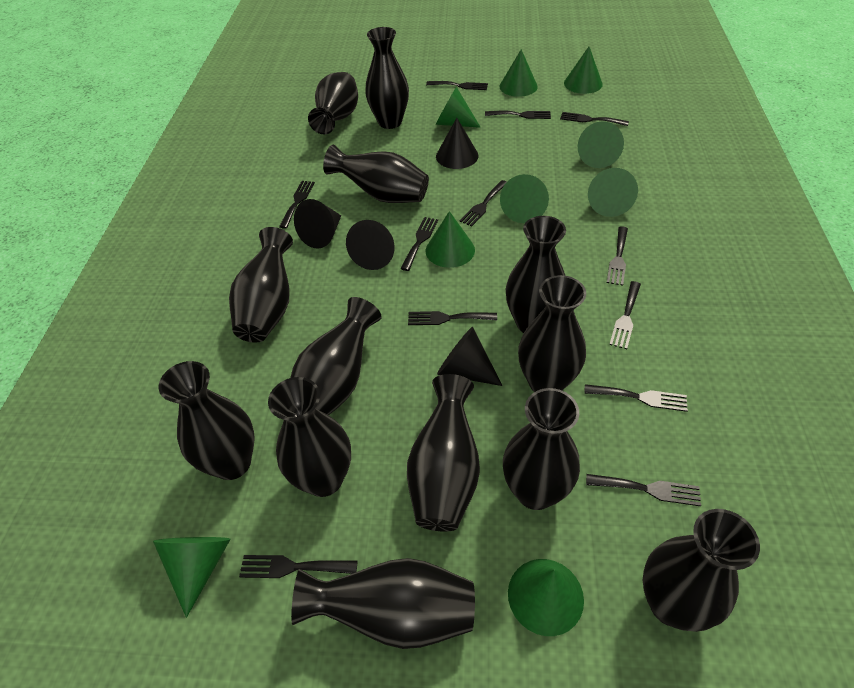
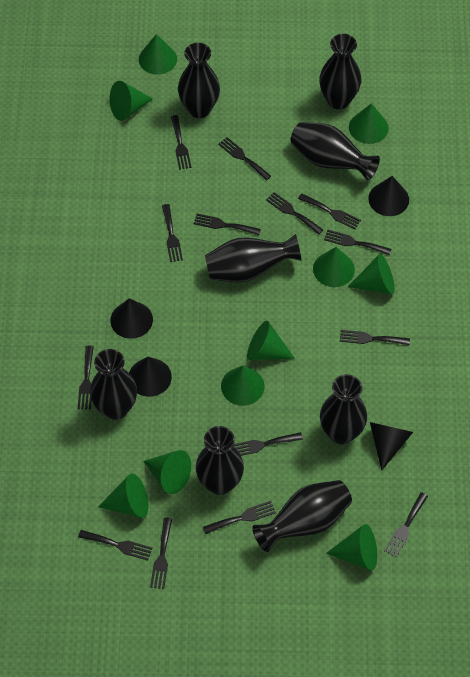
black fork: [239,555,358,578] [279,181,315,229] [401,217,438,271] [408,311,497,325] [426,81,488,90] [460,180,507,226] [485,110,551,119] [560,112,629,126] [584,384,688,412] [586,474,701,506] [607,226,628,286] [609,281,641,349] = 12 -> [77,346,94,410] [78,530,152,561] [150,518,172,589] [162,204,183,262] [171,115,191,170] [194,213,261,235] [203,501,276,534] [218,137,271,180] [233,432,303,456] [266,192,323,235] [298,193,361,229] [324,230,391,255] [340,330,410,345] [384,492,428,558] = 14
black vase: [158,361,255,480] [229,227,293,342] [268,377,351,497] [290,297,382,415] [291,558,475,649] [308,72,358,134] [323,145,429,203] [365,27,409,129] [407,374,480,532] [503,388,580,510] [506,216,566,333] [518,275,586,392] [643,509,760,632] = 13 -> [90,349,137,420] [178,43,220,118] [196,426,244,495] [205,234,302,283] [252,480,352,552] [291,122,380,180] [319,34,361,109] [320,374,367,444] = 8
green cone: [153,537,231,618] [426,211,475,268] [436,87,481,128] [500,49,538,97] [500,174,549,223] [508,559,584,636] [564,47,603,94] [578,121,624,168] [588,168,638,217] = 9 -> [98,473,149,518] [110,81,153,121] [139,34,177,75] [144,450,191,494] [221,366,265,406] [247,321,295,360] [313,247,355,287] [326,524,377,571] [348,254,395,294] [349,103,389,144] = 10

